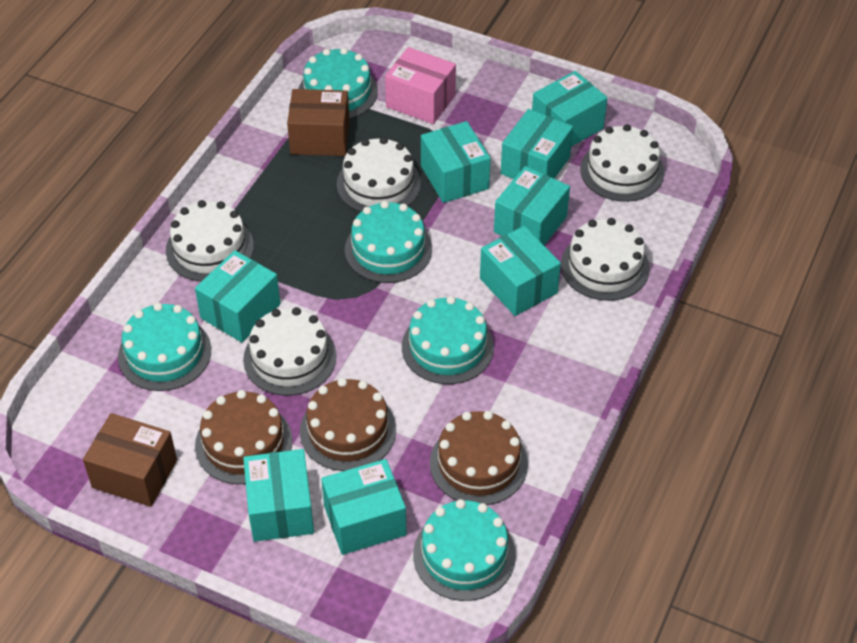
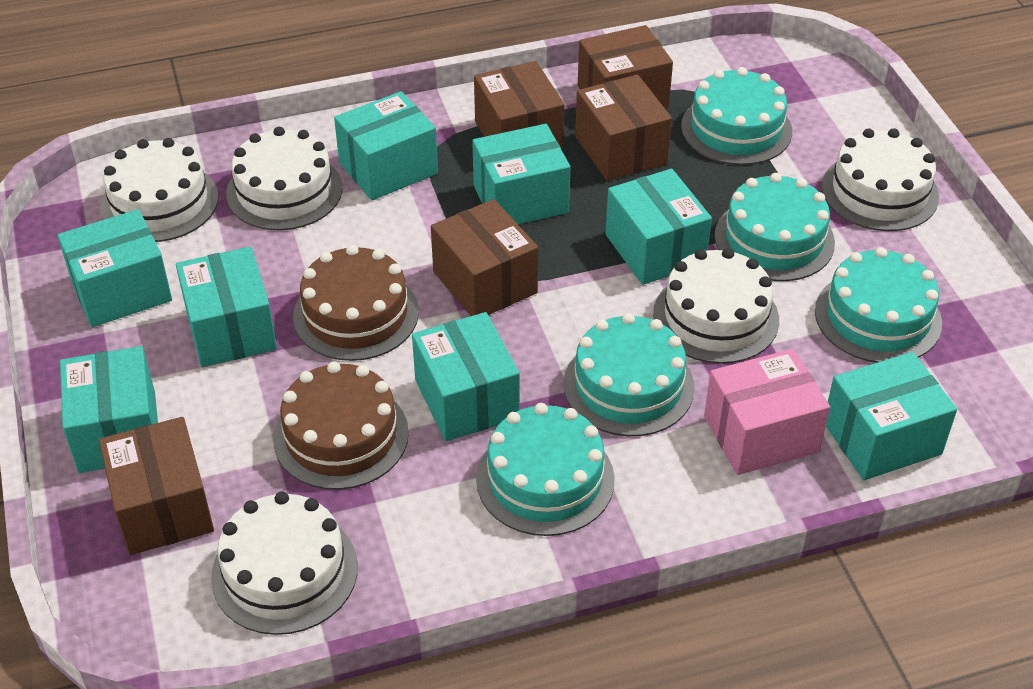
brown box: [83,413,177,507] [287,89,350,156] = 2 -> [99,417,214,555] [431,199,538,316] [474,61,564,150] [575,74,672,181] [578,25,673,108] = 5
brown cake: [195,390,293,484] [300,378,396,471] [430,411,528,505] = 3 -> [273,361,409,490] [293,245,419,361] = 2

